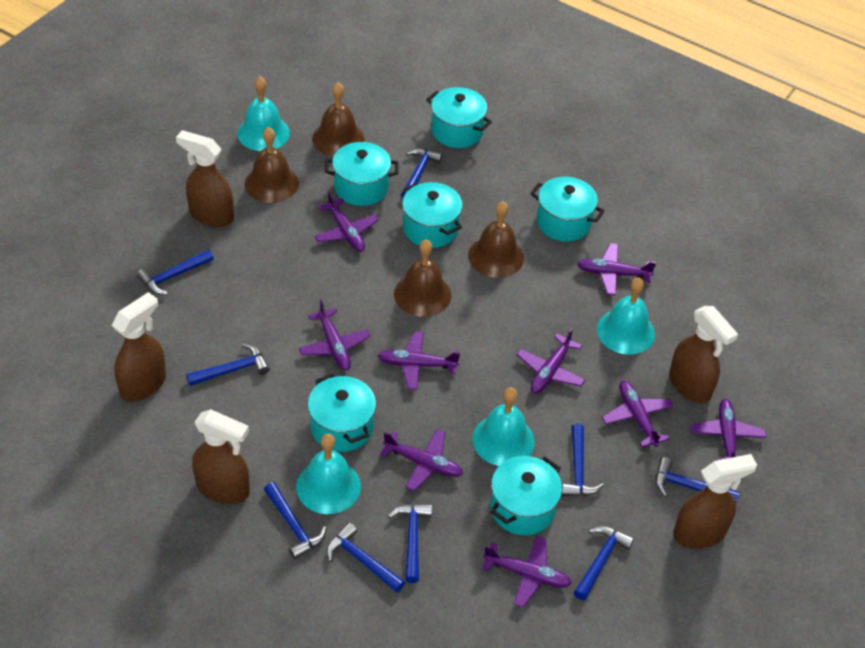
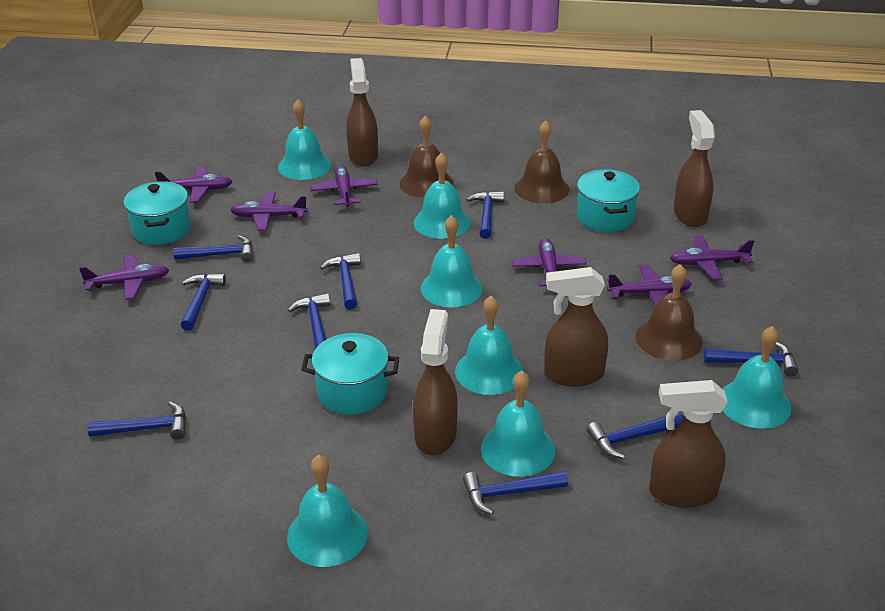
brown bell: [245,127,299,203] [312,82,365,157] [394,239,451,317] [468,201,524,278] = 4 -> [399,115,454,198] [515,120,569,203] [635,264,703,361] = 3
purple plane: [299,300,371,370] [314,191,379,252] [377,331,460,390] [380,429,463,491] [482,536,572,607] [516,328,585,393] [577,243,656,296] [602,381,674,447] [690,399,766,460] = 9 -> [79,254,169,300] [155,166,233,203] [230,192,308,231] [310,165,377,207] [512,238,587,286] [607,264,692,306] [670,236,754,280] = 7
turquoise bell: [237,76,290,151] [296,434,361,514] [472,387,535,466] [597,278,655,355] = 4 -> [278,99,331,180] [287,455,368,567] [414,152,471,239] [421,215,483,307] [455,295,524,395] [481,371,555,477] [722,326,791,429] = 7
turquoise pot: [308,373,376,452] [325,142,398,206] [402,182,463,248] [426,87,492,148] [490,456,562,535] [530,177,605,242] = 6 -> [124,181,191,245] [301,333,399,415] [577,169,640,232] = 3

